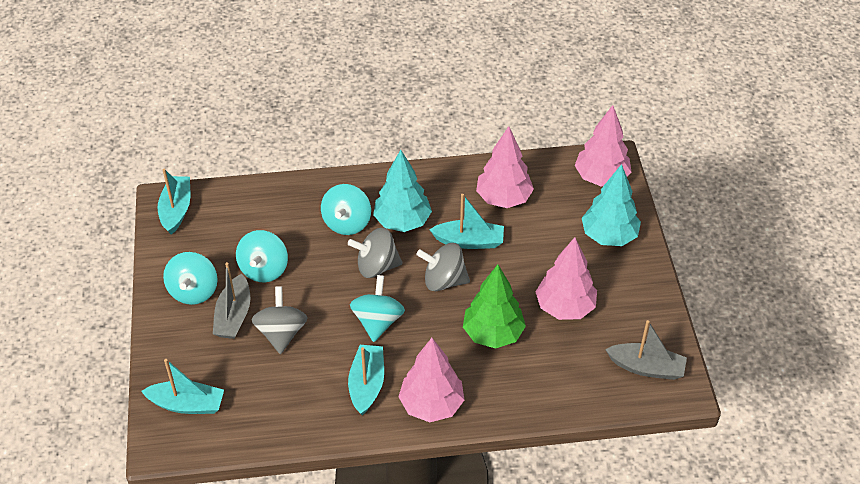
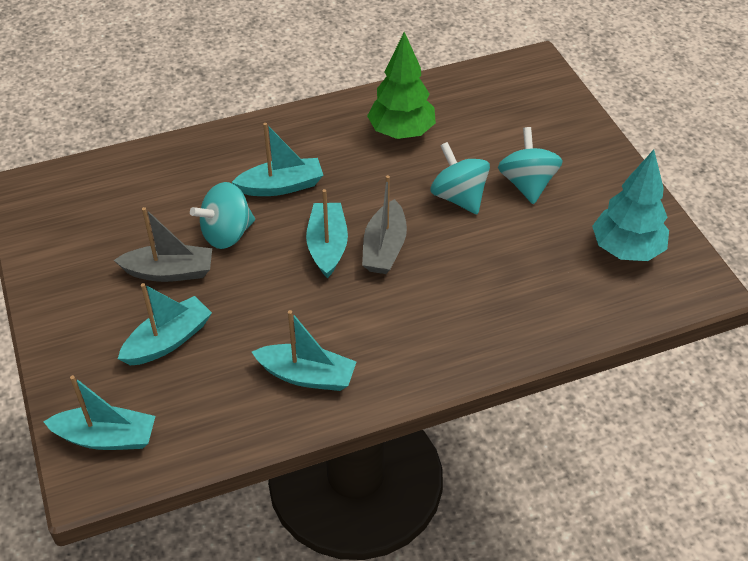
grey spinning top: [251,286,308,354] [348,227,403,278] [416,243,470,291] = 3 -> none = 0
pink tree: [399,338,464,422] [476,126,534,208] [535,237,597,320] [575,105,632,186] = 4 -> none = 0
turquoise boat: [141,359,224,414] [157,169,190,235] [348,345,384,415] [430,194,504,249] = 4 -> [43,375,155,450] [118,283,212,366] [232,123,323,196] [252,310,356,391] [306,189,348,278] = 5
turquoise spinning top: [163,252,218,305] [236,230,288,282] [321,184,371,235] [350,275,405,342] = 4 -> [190,182,255,249] [430,142,490,215] [498,127,563,204] = 3
turquoise tree: [373,150,432,232] [582,164,641,246] = 2 -> [592,150,669,261] = 1

